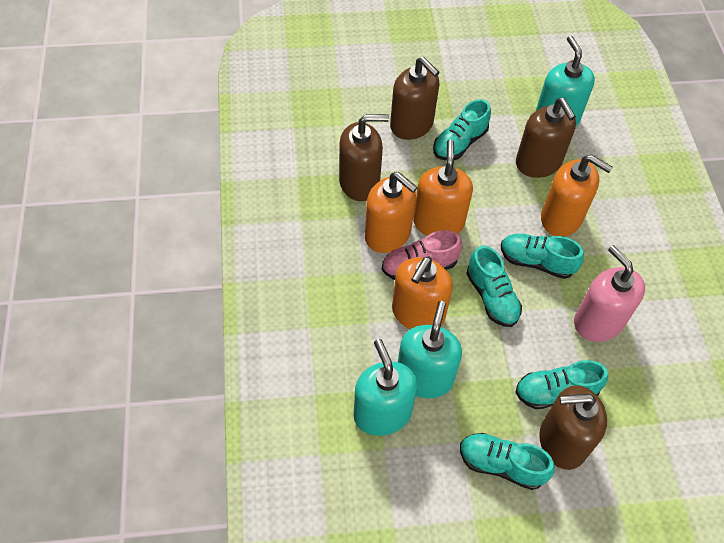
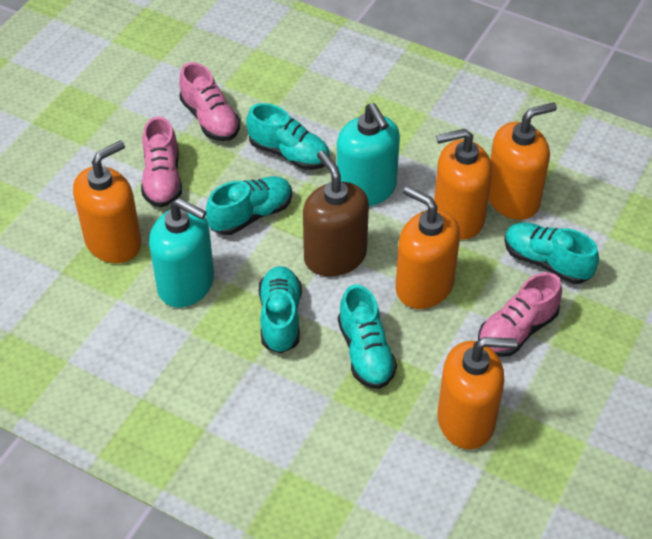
brown soap dispenser: [339,114,389,201] [390,57,439,140] [516,98,576,178] [539,385,607,470] = 4 -> [303,151,369,276] = 1
orange soap dispenser: [365,172,418,253] [392,256,453,329] [413,140,473,236] [541,155,613,237] = 4 -> [73,140,141,263] [396,186,460,309] [434,129,492,240] [437,337,517,449] [488,103,557,220] = 5
pink shoe: [382,230,462,280] = 1 -> [141,116,182,208] [179,62,240,141] [478,272,562,357] = 3
pink soap dispenser: [574,245,645,342] = 1 -> none = 0
turquoise soap dispenser: [354,339,417,436] [398,301,462,398] [536,36,595,126] = 3 -> [149,198,214,308] [337,103,400,206] = 2

